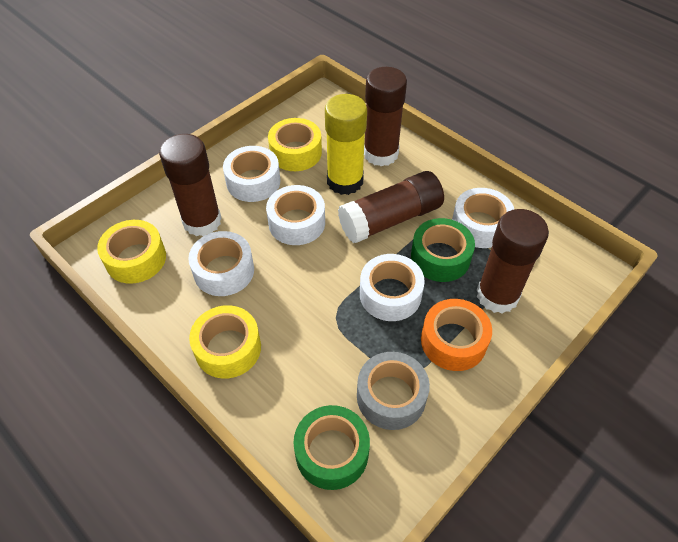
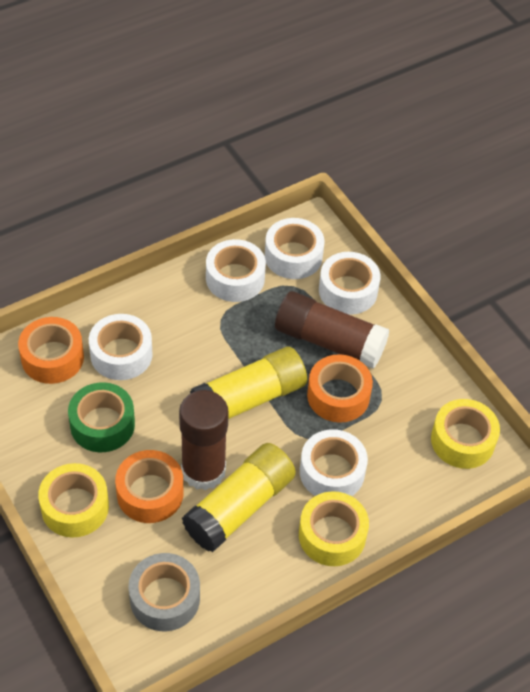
brown glue stick: [159,134,222,236] [338,171,444,243] [364,67,407,167] [477,209,549,314] = 4 -> [179,390,229,490] [275,291,389,369] = 2
green tape: [294,405,370,490] [411,218,475,282] = 2 -> [68,382,135,452] = 1
orange tape: [421,299,492,371] = 1 -> [18,317,84,384] [115,450,183,523] [307,354,373,423] = 3
yellow glue stick: [325,94,367,195] = 1 -> [182,443,296,552] [190,347,307,419] = 2

